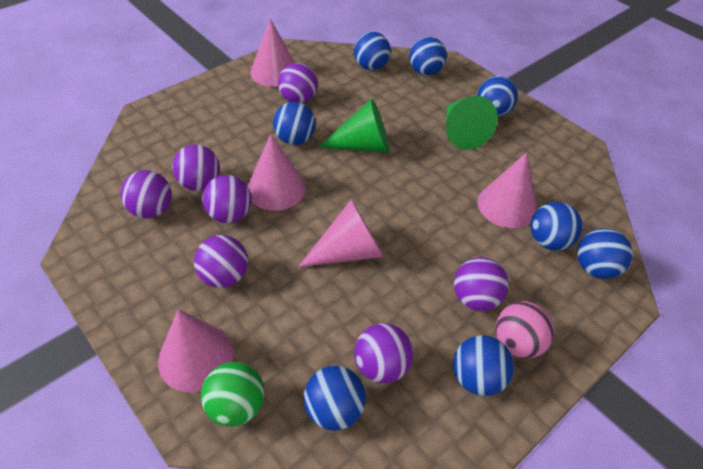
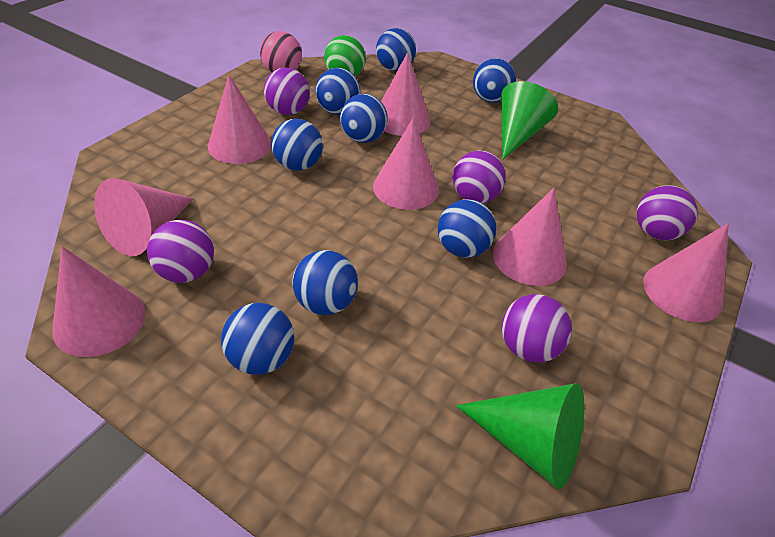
pink cone: [158,309,234,392] [247,134,305,211] [250,19,295,87] [298,200,383,267] [477,152,537,228] = 5 -> [52,247,145,357] [94,178,193,256] [208,75,271,164] [373,118,439,210] [381,53,430,136] [493,188,567,286] [643,223,729,322] = 7
purple ball: [120,170,172,218] [172,144,220,191] [194,235,248,288] [202,175,252,223] [278,63,318,103] [354,323,413,383] [454,257,509,311] = 7 -> [147,220,214,283] [264,68,310,115] [452,150,506,204] [502,294,572,362] [637,185,698,240] = 5

